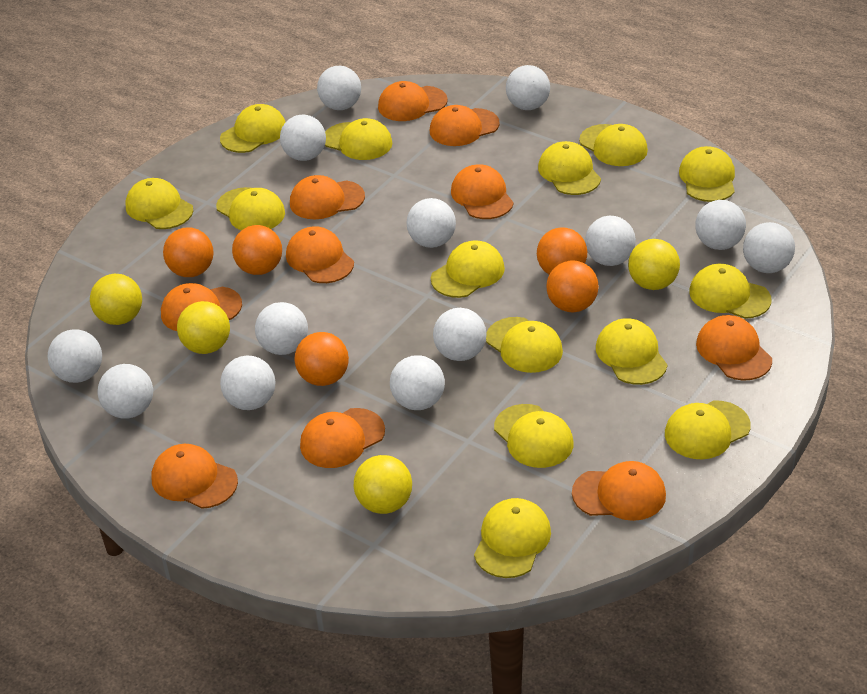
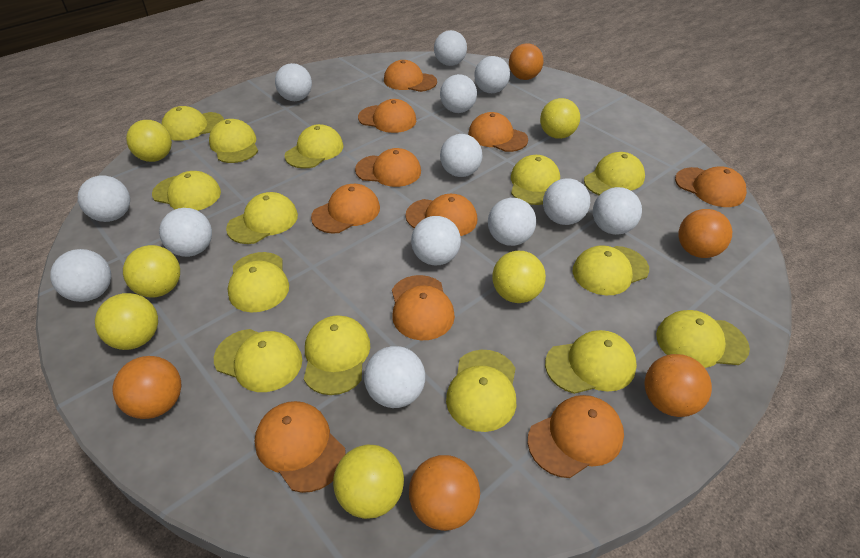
yellow ball: [90,274,142,325] [177,301,230,354] [354,455,412,514] [628,239,680,290] = 4 -> [95,293,158,350] [123,245,180,297] [126,120,172,162] [333,445,404,519] [492,251,546,303] [540,98,580,139] = 6

